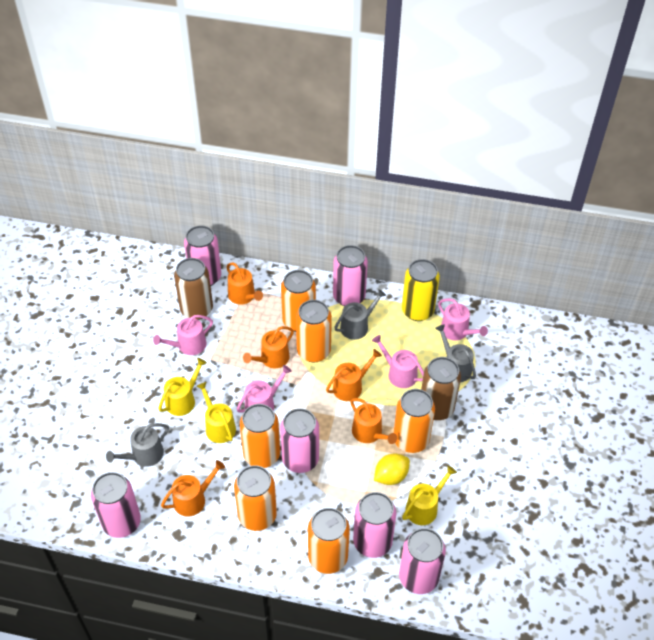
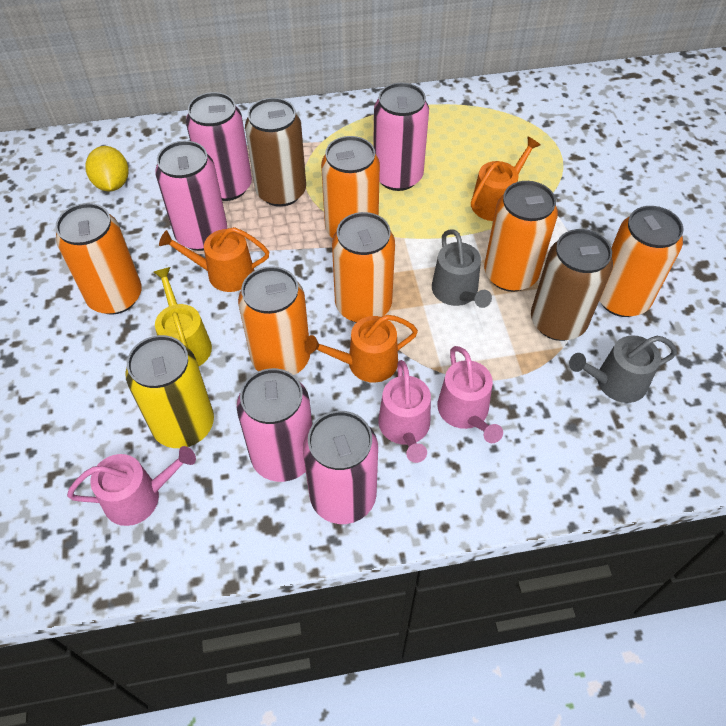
grey watering can: [106,423,169,467] [334,289,386,340] [435,324,476,382] = 3 -> [432,229,492,308] [569,335,677,403] = 2
orange watering can: [161,460,225,517] [227,262,263,305] [243,326,294,368] [326,349,382,401] [350,398,397,444] = 5 -> [159,227,269,292] [305,315,418,383] [471,137,540,221] = 3
pink can: [91,472,141,538] [184,225,221,286] [280,408,319,473] [333,245,368,306] [353,492,396,558] [399,528,446,594] = 6 -> [155,141,227,251] [186,92,252,201] [237,368,312,482] [303,411,378,524] [373,83,429,191] = 5
pink watering can: [153,315,213,355] [237,365,292,413] [372,335,424,388] [438,298,488,341] = 4 -> [67,446,196,526] [378,360,431,463] [437,346,503,443] = 3
yellow watering can: [158,358,207,416] [197,382,236,443] [402,466,457,525] = 3 -> [153,267,212,367] = 1

